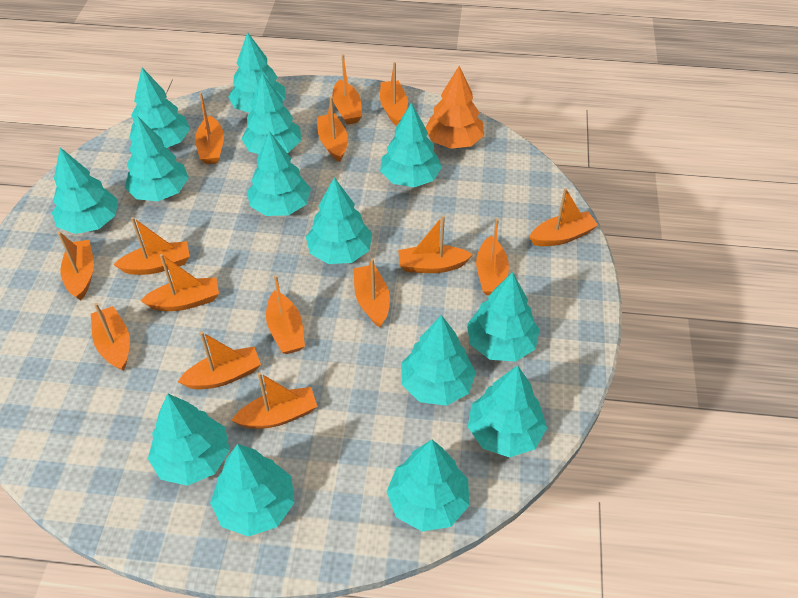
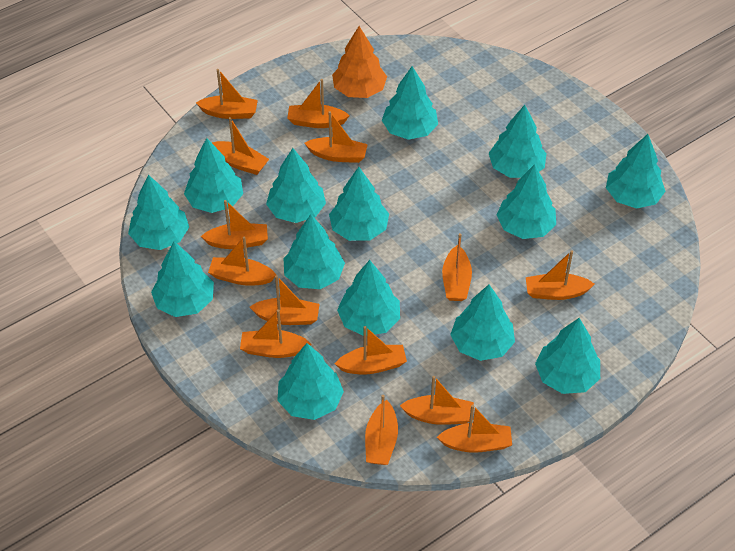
orange boat: [58,232,94,301] [91,303,130,371] [114,217,190,275] [140,254,219,311] [178,331,261,389] [195,92,224,164] [231,372,318,429] [266,275,305,354] [317,97,348,162] [332,54,362,125] [353,258,390,327] [380,62,408,126] [398,215,473,273] [476,218,509,295] [529,188,598,246] = 15 -> [196,69,258,119] [201,200,268,249] [208,237,276,286] [212,117,269,175] [240,309,312,358] [250,275,320,325] [287,79,350,128] [304,111,368,163] [335,326,407,374] [365,395,398,465] [400,376,474,425] [437,405,512,453] [442,233,472,301] [526,250,595,300] = 14

